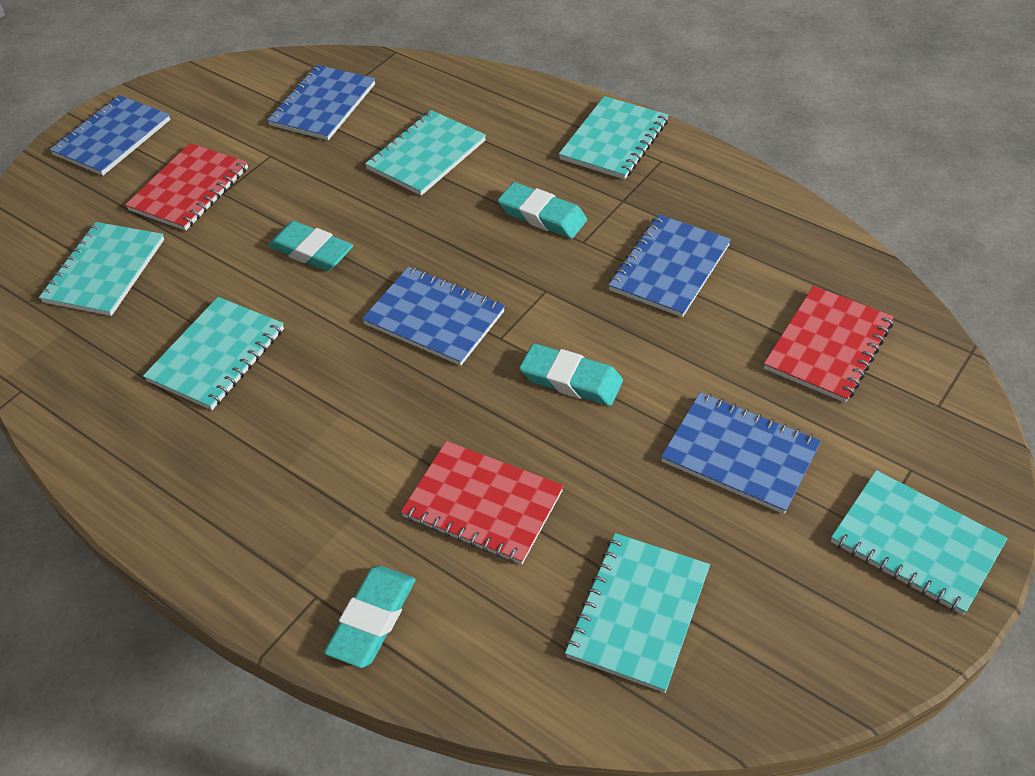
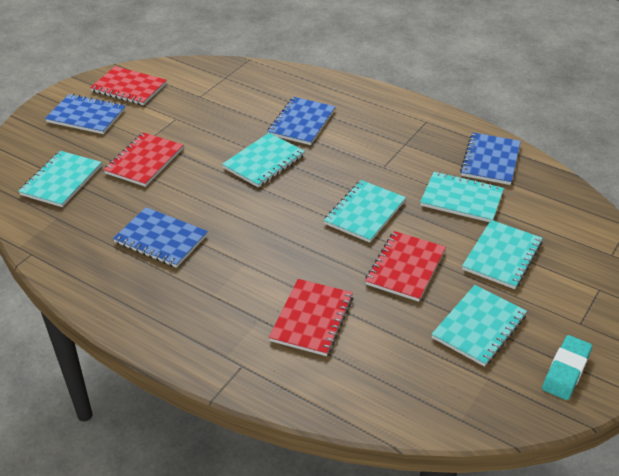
blue notebook: [49,95,171,176] [267,65,375,140] [362,267,505,366] [608,214,731,317] [661,392,821,514] = 5 -> [45,94,125,134] [113,207,208,268] [267,97,335,145] [460,133,521,185] = 4
red notebook: [125,143,248,231] [401,441,564,565] [764,286,894,403] = 3 -> [90,66,167,105] [103,132,183,187] [269,279,353,356] [365,231,446,302] = 4
turquoise eraser: [268,221,353,271] [324,566,416,668] [498,182,587,238] [519,344,623,406] = 4 -> [542,335,592,400] = 1

